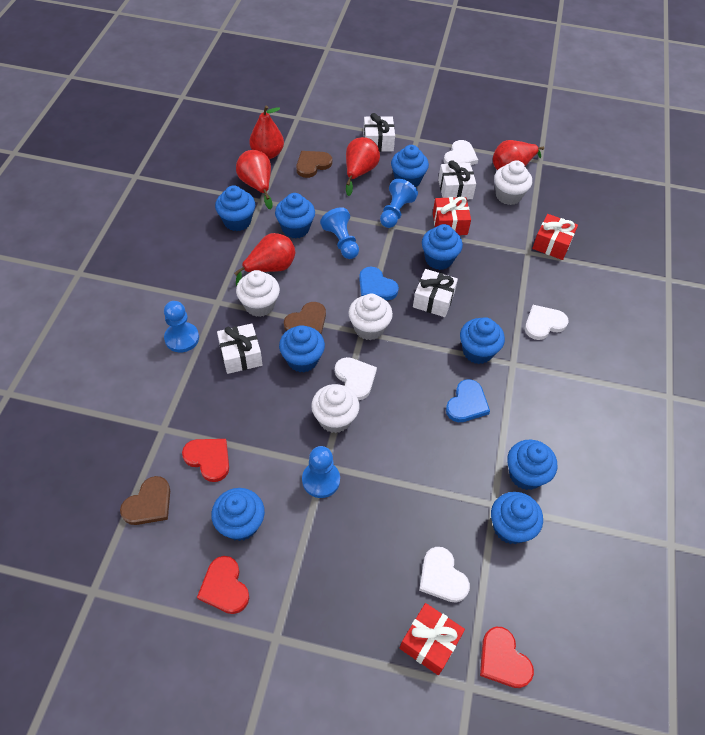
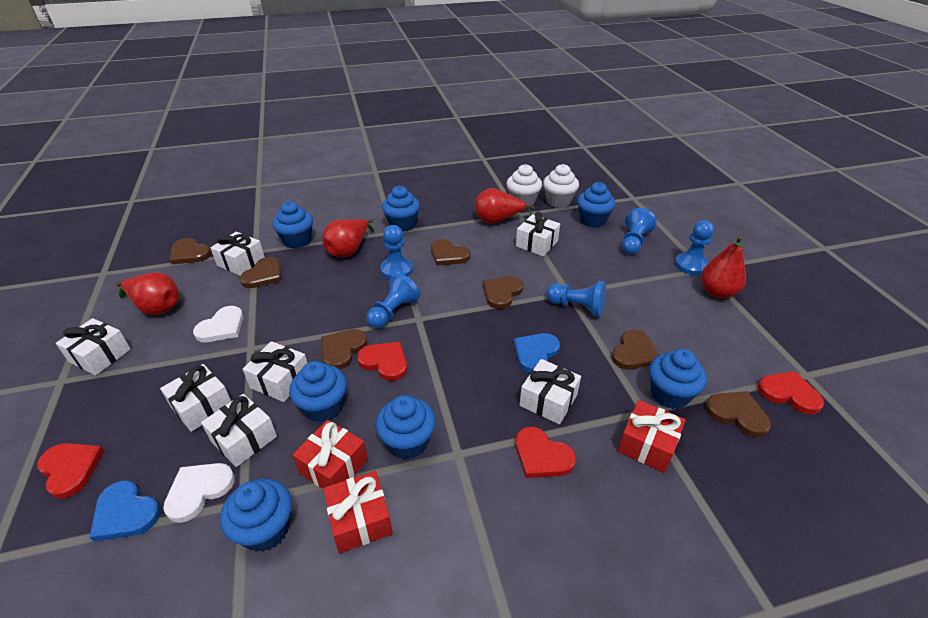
blue cupcake: [211,488,265,541] [215,185,255,231] [275,193,315,238] [279,325,325,372] [391,145,429,187] [422,224,463,270] [460,317,505,364] [491,492,543,544] [507,439,557,490] = 9 -> [220,478,292,552] [272,201,313,249] [289,361,347,423] [375,395,436,459] [382,186,420,232] [577,182,616,228] [649,349,707,409] = 7
blue pawn: [164,301,199,353] [302,446,340,498] [320,207,359,259] [380,179,418,228] = 4 -> [367,273,420,328] [380,225,413,279] [546,281,606,317] [622,208,657,255] [675,220,714,275] = 5
brown heart: [120,476,170,525] [284,302,326,335] [296,151,332,178] = 3 -> [170,238,211,264] [239,257,281,288] [321,329,367,370] [431,239,470,266] [483,276,523,309] [611,330,659,370] [705,391,771,437] = 7
red heart: [182,439,229,482] [197,556,249,614] [480,627,534,688] = 3 -> [37,443,104,499] [357,342,407,381] [515,427,576,478] [758,371,824,415] = 4
red pear: [234,233,295,286] [236,150,272,210] [249,106,284,159] [346,137,380,196] [493,140,544,170] = 5 -> [116,272,179,315] [322,219,374,257] [476,188,535,224] [701,236,746,298] = 4
white cupcake: [236,270,280,317] [311,384,359,433] [348,294,393,340] [494,160,532,205] = 4 -> [506,164,542,208] [543,164,579,208] = 2
white gift: [217,323,262,374] [363,113,395,152] [413,269,458,317] [438,160,476,199] = 4 -> [55,318,131,375] [160,364,231,432] [201,394,277,467] [211,232,265,276] [243,341,307,402] [516,212,560,256] [520,359,581,424] = 7
white heart: [335,357,377,400] [419,547,470,603] [444,140,478,165] [525,305,569,340] = 4 -> [163,463,235,523] [193,306,244,342] = 2

